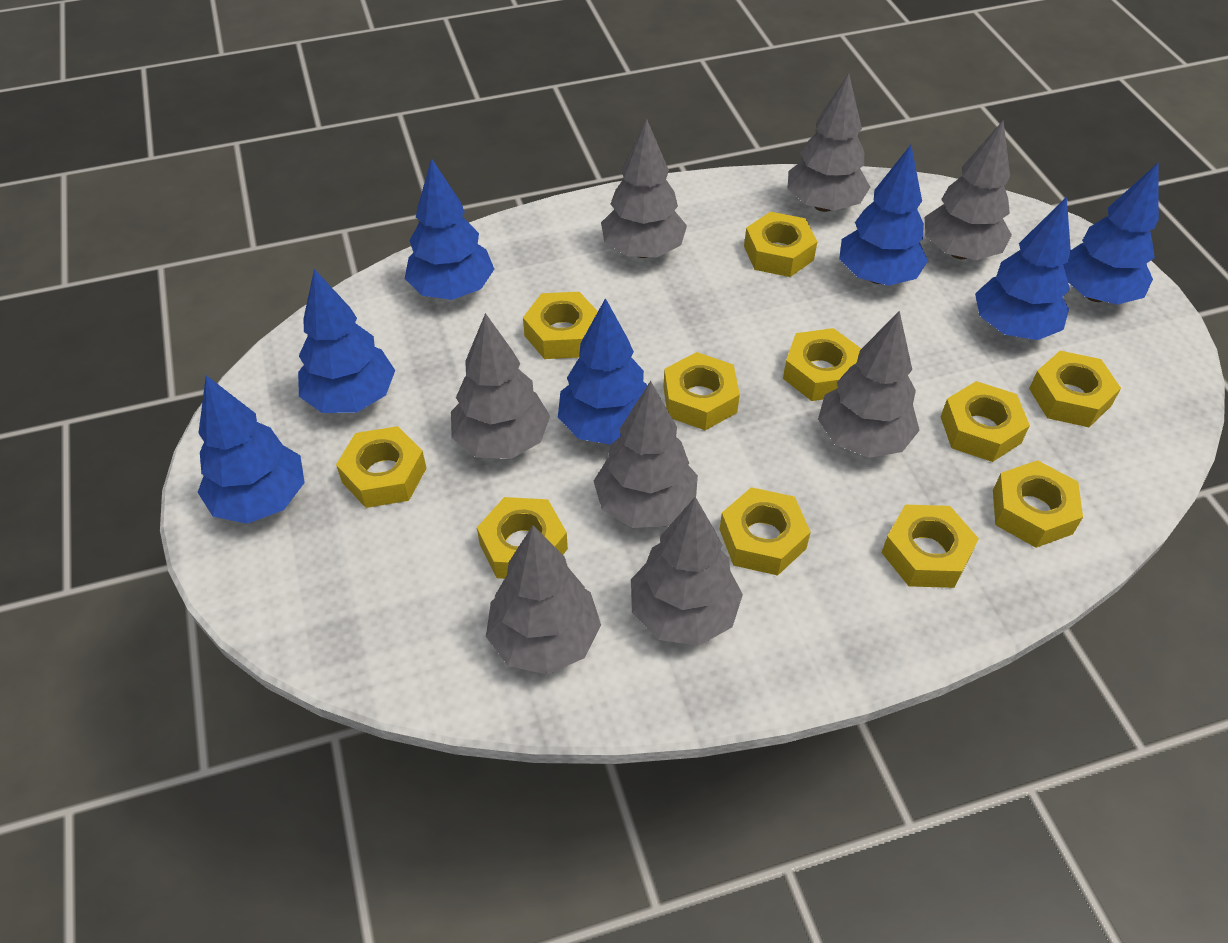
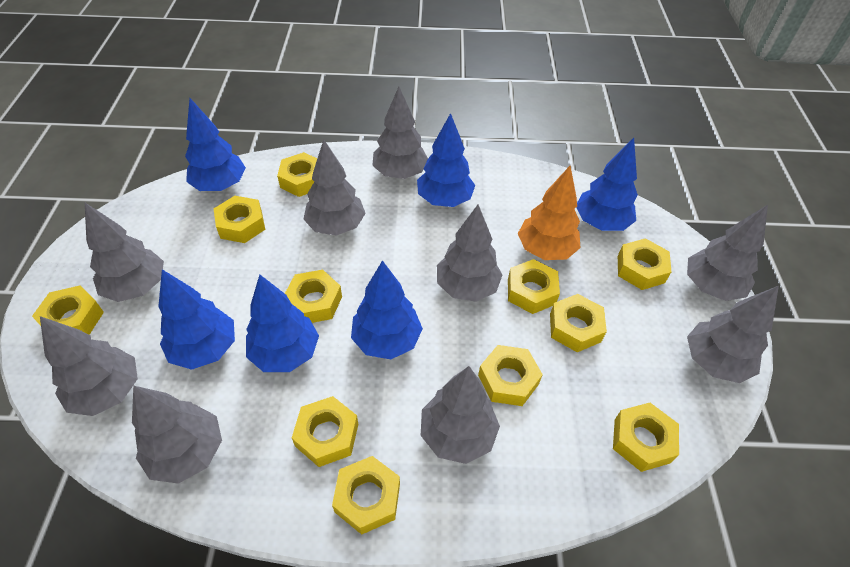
blue tree: [198,375,305,524] [298,269,395,413] [405,158,494,300] [558,298,647,445] [839,145,928,286] [975,197,1071,340] [1063,163,1159,305] = 7 -> [158,269,235,370] [185,98,246,191] [246,274,319,372] [351,260,423,359] [417,113,475,207] [576,138,638,231] = 6
grey tree: [451,313,550,459] [486,525,601,675] [594,381,698,528] [601,119,687,258] [631,497,743,646] [787,73,870,212] [818,311,920,458] [925,121,1012,260] = 8 -> [40,316,138,416] [85,203,164,302] [132,385,222,484] [303,140,366,236] [372,87,428,179] [421,366,500,464] [437,205,502,302] [687,205,768,301] [687,286,779,383] = 9
orange tree: none = 0 -> [518,166,581,260] = 1

